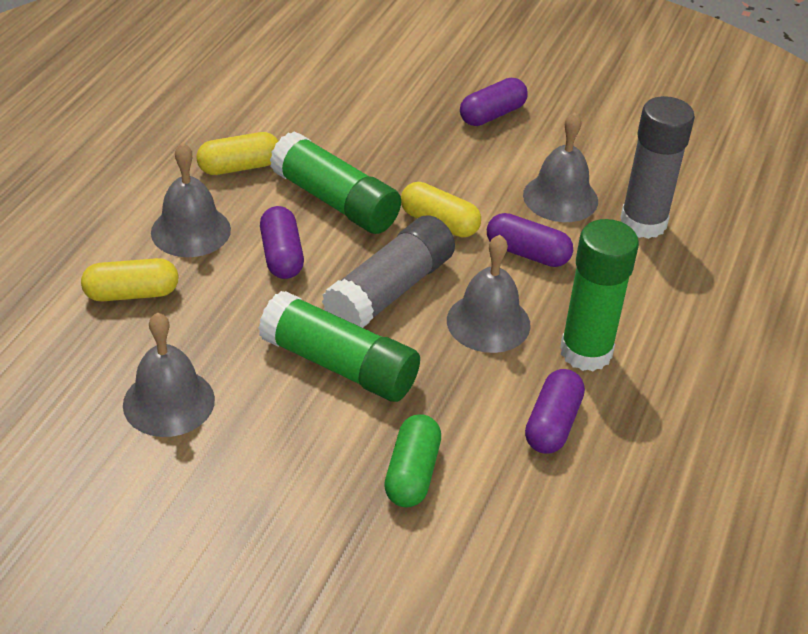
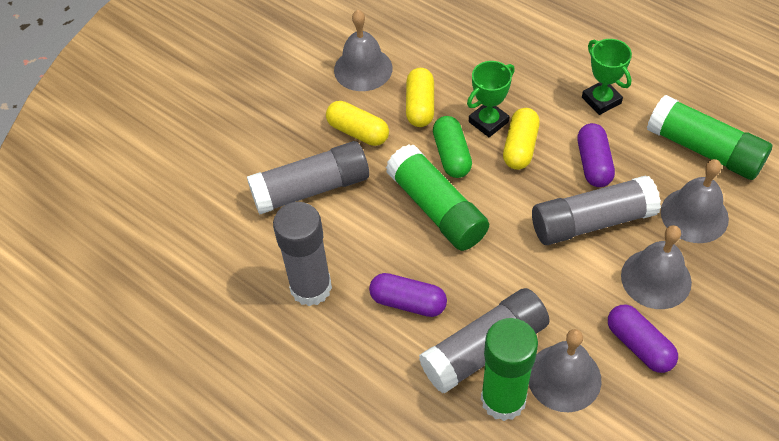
green trophy: none = 0 -> [467,61,515,137] [582,39,632,115] = 2
grey glue stick: [322,216,455,328] [620,96,695,239] = 2 -> [247,141,369,215] [273,202,332,306] [419,288,550,394] [532,175,661,245] = 4
purple capsule: [260,206,304,279] [460,78,528,126] [487,213,573,267] [525,369,585,453] = 4 -> [369,273,447,317] [577,123,615,187] [608,305,678,373] = 3

